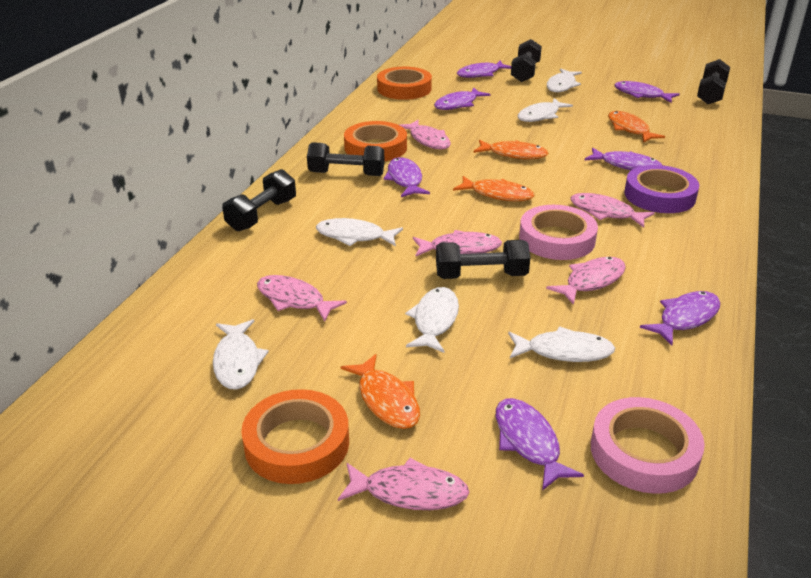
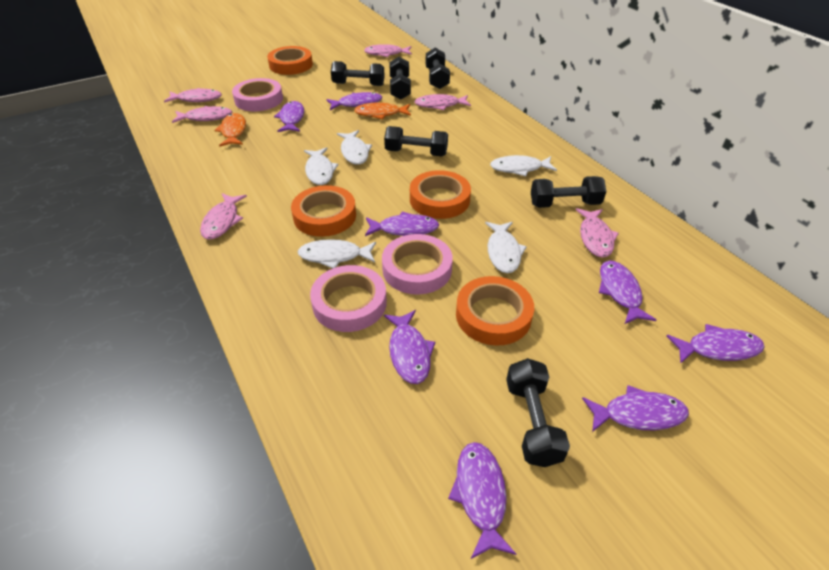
black dumbbell: [222,169,296,231] [307,142,384,176] [436,240,530,279] [511,39,542,82] [697,59,730,104] = 5 -> [331,61,385,86] [384,126,448,156] [389,57,411,100] [426,48,450,89] [506,358,570,467] [531,176,606,208] = 6
orange fish: [341,354,420,429] [453,176,534,201] [473,139,549,159] [608,111,665,143] = 4 -> [214,113,246,147] [354,103,411,119] = 2
orange tape: [241,389,349,484] [344,121,407,162] [377,67,432,100] = 3 -> [267,46,313,75] [291,185,356,237] [410,170,471,219] [456,276,534,346] = 4
pink tape: [519,205,598,260] [591,397,705,494] = 2 -> [232,78,283,111] [310,265,387,332] [382,234,453,295] = 3
purple fish: [383,157,430,197] [434,87,491,110] [457,61,511,78] [496,398,584,491] [585,148,662,170] [614,81,680,103] [640,291,720,345] = 7 -> [274,101,304,132] [326,92,382,110] [365,211,439,236] [384,310,435,384] [448,442,516,559] [582,385,689,432] [599,260,656,324] [667,324,764,363] = 8
purple tape: [624,165,699,213] = 1 -> none = 0
white fish: [213,319,269,390] [316,218,403,246] [405,287,459,353] [508,326,615,362] [517,98,573,122] [547,68,582,92] = 6 -> [297,239,376,268] [304,147,339,185] [337,130,372,165] [485,222,527,273] [490,155,557,176] = 5

